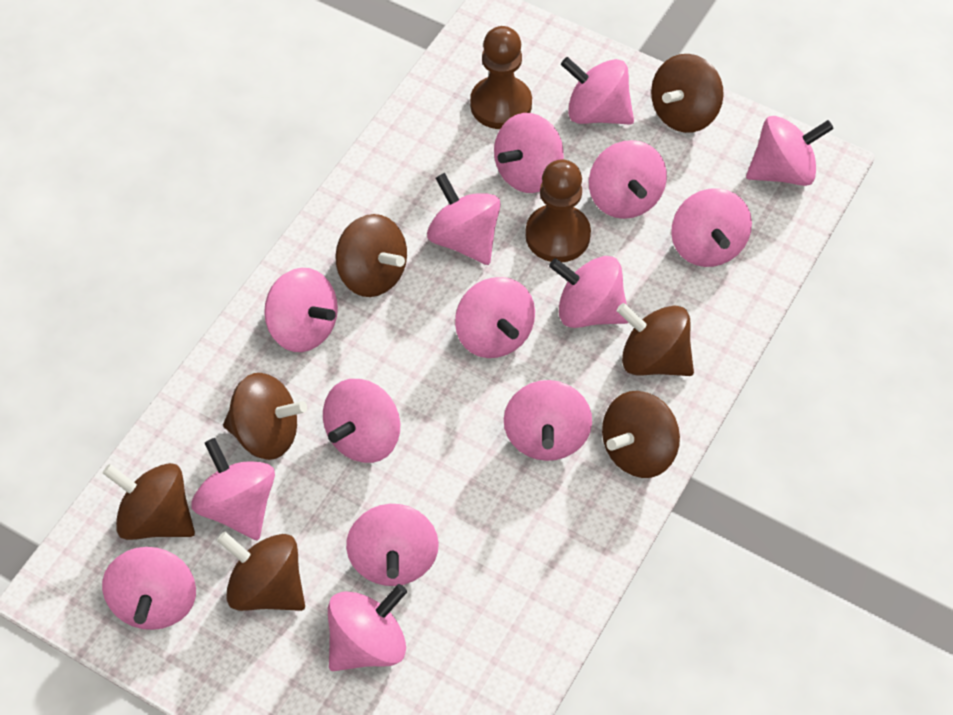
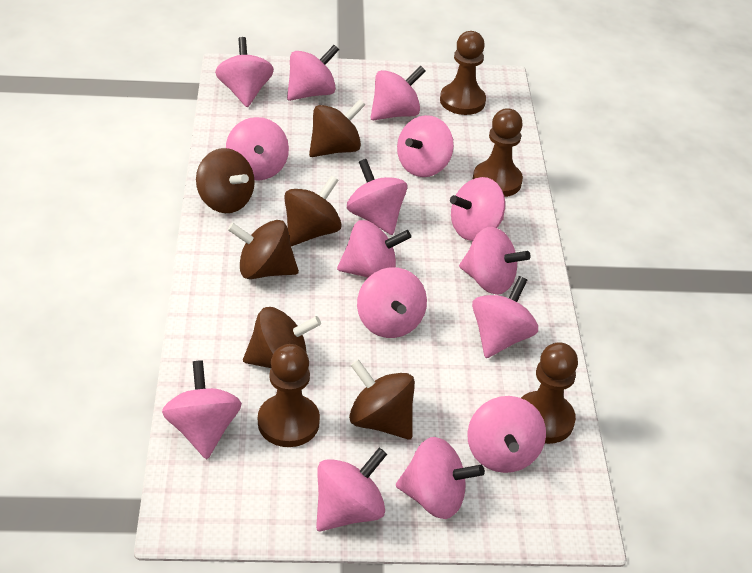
brown pawn: [470,26,532,129] [525,159,591,262] = 2 -> [258,344,320,447] [440,31,486,115] [473,108,523,197] [521,342,578,444] = 4
brown spinning top: [103,463,195,540] [217,532,305,611] [223,373,307,460] [335,214,407,297] [602,391,680,478] [617,303,694,376] [651,54,724,133] = 7 -> [196,148,255,213] [228,220,299,279] [243,307,321,368] [284,175,342,246] [309,100,365,157] [349,359,415,440] = 6

